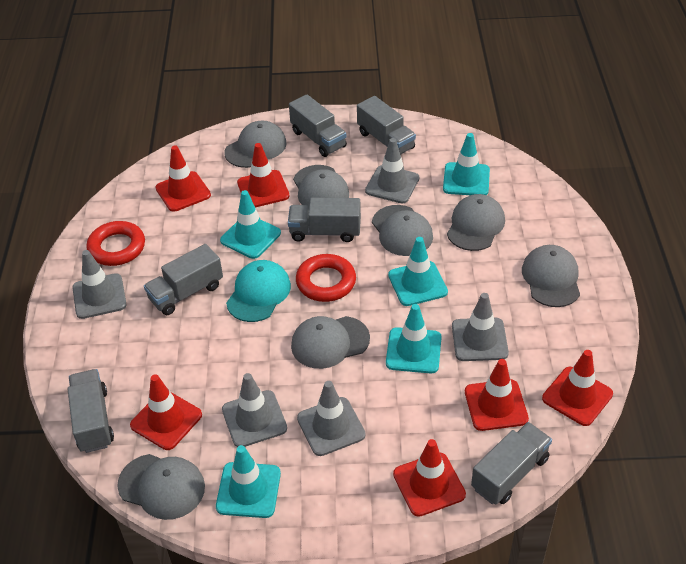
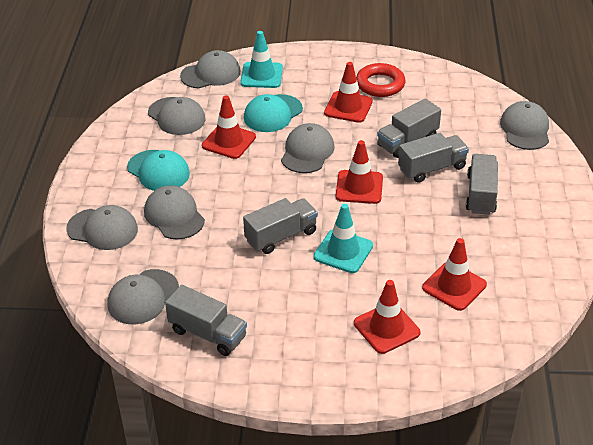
grey traffic cone: [72,250,126,319] [222,373,287,447] [297,381,366,456] [365,138,419,203] [452,293,509,361] = 5 -> none = 0
grey truck: [68,369,114,453] [144,244,223,315] [288,198,361,242] [289,94,347,157] [357,96,416,155] [471,422,552,504] = 6 -> [165,285,247,356] [243,198,318,254] [377,99,441,158] [398,133,469,183] [466,154,498,215] = 5
red ring: [86,221,145,266] [296,254,356,302] = 2 -> [356,63,406,97] = 1
red traffic cone: [130,374,202,450] [156,145,211,212] [237,143,290,207] [393,439,466,517] [465,359,529,431] [542,350,613,426] = 6 -> [202,95,256,159] [324,62,373,123] [336,140,383,204] [354,280,420,354] [422,238,487,311] = 5
turquoise cap: [226,260,291,322] = 1 -> [127,150,190,191] [244,94,303,132] = 2
turquoise traffic cone: [216,445,281,518] [220,190,281,259] [386,304,442,373] [388,237,448,306] [443,133,490,195] = 5 -> [240,31,283,88] [313,204,373,273] = 2

